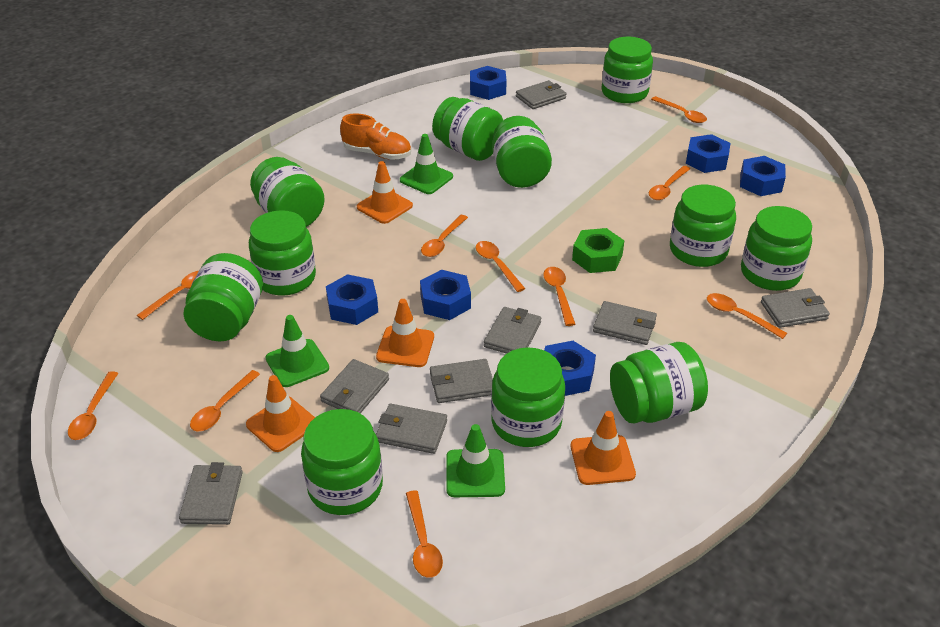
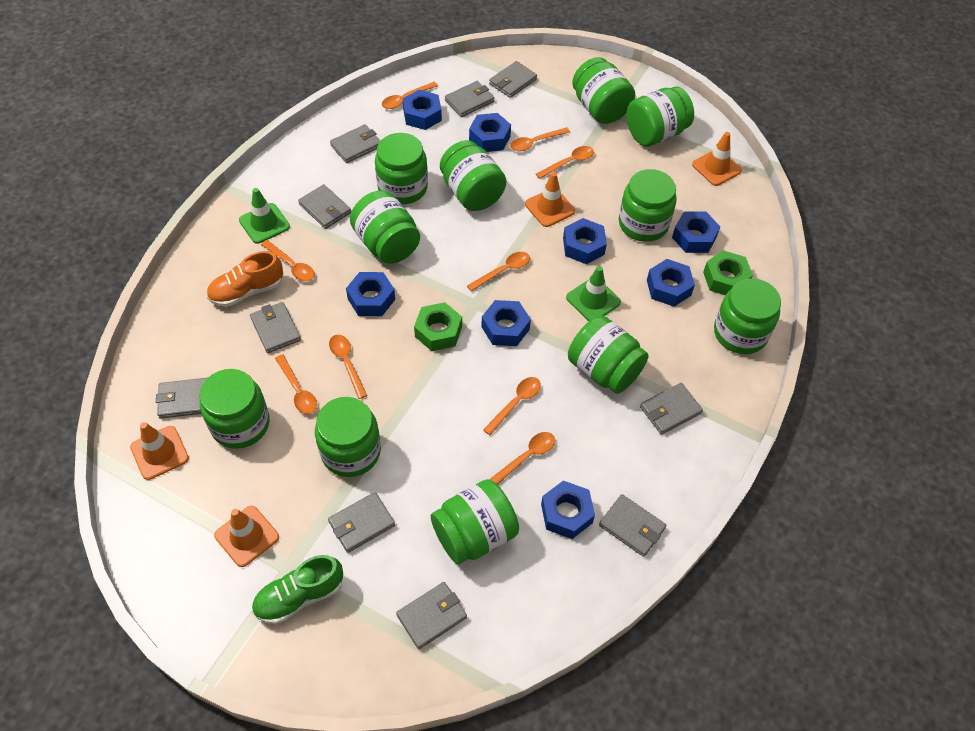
blue nut: [326,274,378,325] [420,270,471,320] [470,66,507,100] [544,341,596,396] [686,134,731,173] [740,156,786,196] = 6 -> [346,272,395,316] [403,90,442,130] [469,113,511,152] [481,300,531,346] [541,481,595,539] [563,218,607,264] [647,259,695,307] [672,212,720,253] = 8
green nut: [572,228,624,273] = 1 -> [414,302,462,351] [703,250,753,295] = 2
green shoe: none = 0 -> [252,555,343,624] = 1
green traffic cone: [265,315,329,387] [400,134,453,194] [446,424,505,497] = 3 -> [239,188,290,244] [566,266,621,321] = 2
grey wallet: [179,462,243,525] [320,359,389,414] [376,404,447,454] [430,359,493,403] [484,307,541,354] [516,80,566,109] [593,301,657,345] [761,288,830,328] = 8 -> [156,378,207,419] [250,302,301,353] [298,184,351,229] [328,492,395,553] [330,124,381,163] [396,582,467,649] [445,81,494,117] [489,61,537,98] [599,494,666,557] [640,383,703,435] = 10
orange spoon: [68,371,118,440] [137,271,199,320] [190,370,260,432] [406,490,443,578] [421,215,468,257] [476,241,525,292] [543,267,575,326] [649,166,690,200] [651,96,707,123] [707,293,787,339] = 10 -> [261,240,315,281] [275,354,317,414] [329,335,367,399] [382,82,438,109] [467,252,530,292] [483,377,541,435] [489,432,555,485] [510,127,570,151] [536,146,594,179] = 9

